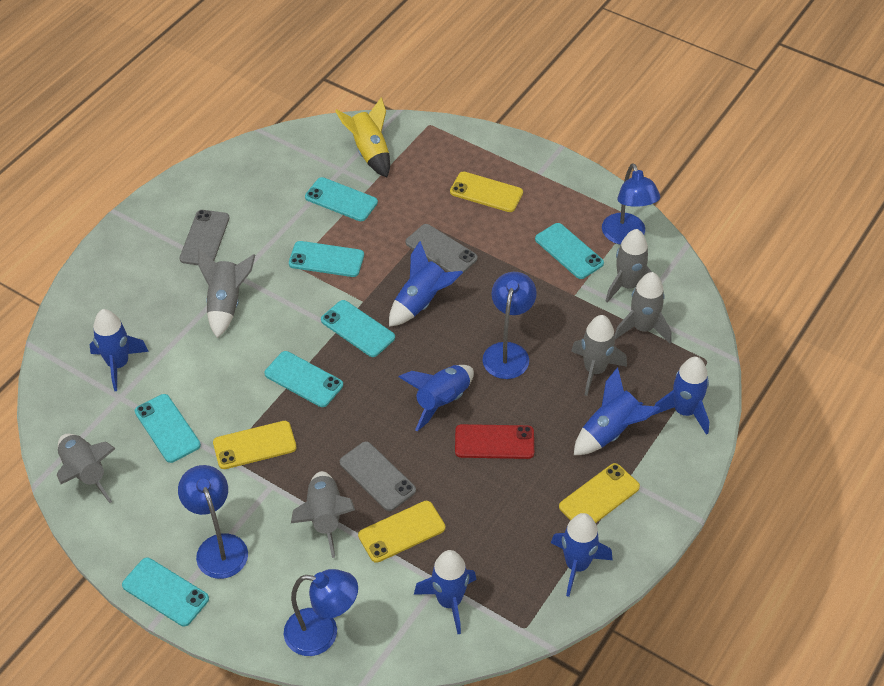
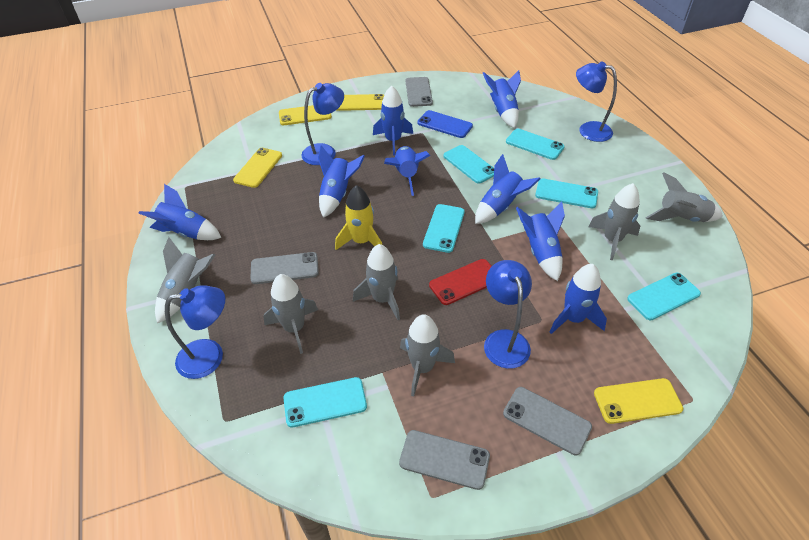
blue phone: none = 0 -> [417,110,473,138] = 1
blue rocket: [89,309,149,391] [389,241,463,327] [399,365,474,431] [414,550,476,634] [551,513,612,597] [574,368,660,455] [653,357,709,435] = 7 -> [139,184,221,240] [318,145,365,218] [373,85,413,156] [384,146,430,196] [475,154,540,224] [483,70,521,128] [516,202,565,281] [550,264,607,334] = 8
grey phone: [180,210,229,265] [340,441,416,511] [406,224,478,276] = 3 -> [251,252,319,284] [399,430,490,490] [405,77,433,107] [503,387,592,455] = 4
turquoise phone: [122,558,209,626] [135,394,201,463] [264,351,343,407] [289,241,364,277] [305,177,378,221] [321,300,395,357] [535,223,604,279] = 7 -> [284,377,367,427] [423,204,465,253] [443,145,494,184] [506,129,565,160] [535,178,598,208] [627,273,701,320] = 6

